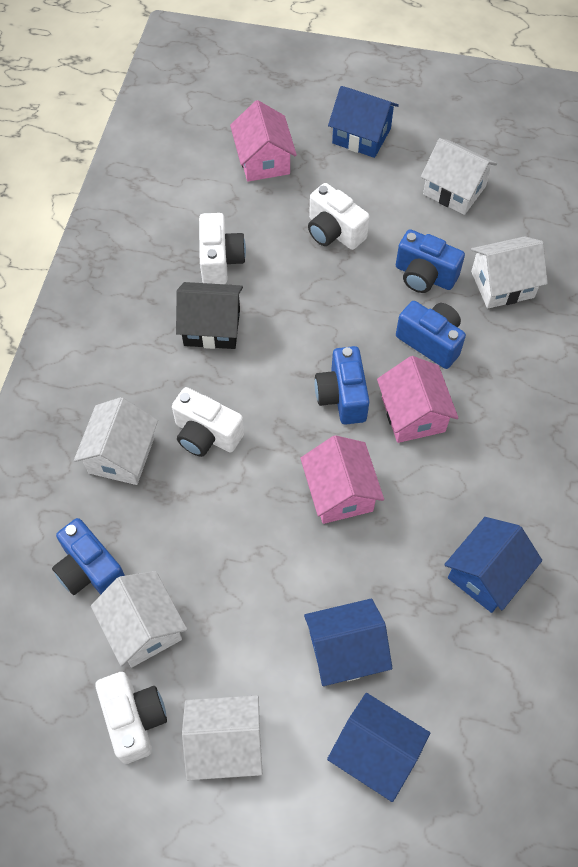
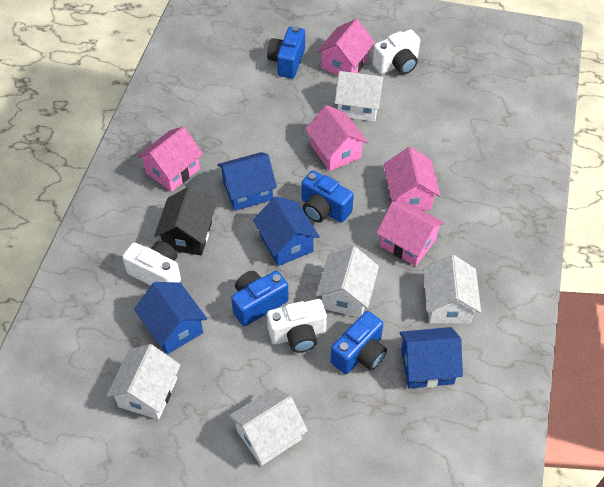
pink house: [230,100,297,182] [300,435,384,524] [377,356,458,443] = 3 -> [137,127,203,192] [305,105,368,171] [317,19,375,75] [376,200,444,266] [384,147,440,210] = 5
white camera: [95,672,167,764] [172,387,244,457] [199,213,246,284] [308,183,370,250] = 4 -> [122,241,181,285] [267,299,327,353] [373,30,420,74] = 3

